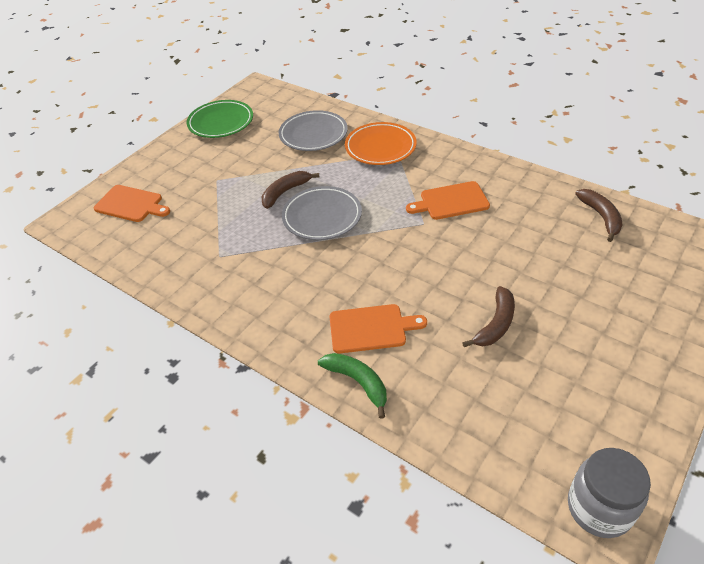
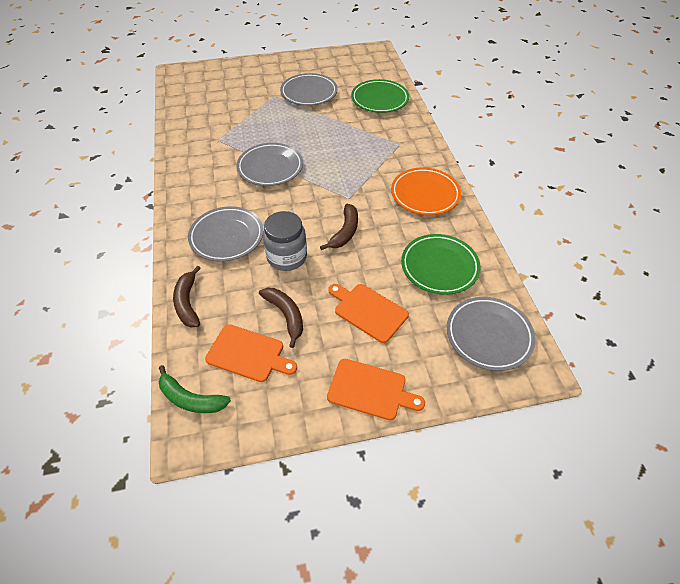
green plate: [187,100,253,138] = 1 -> [351,79,409,113] [401,234,481,295] = 2
grey plate: [279,110,348,151] [282,186,362,240] = 2 -> [188,206,264,262] [237,143,303,186] [280,73,337,106] [447,297,535,371] = 4

